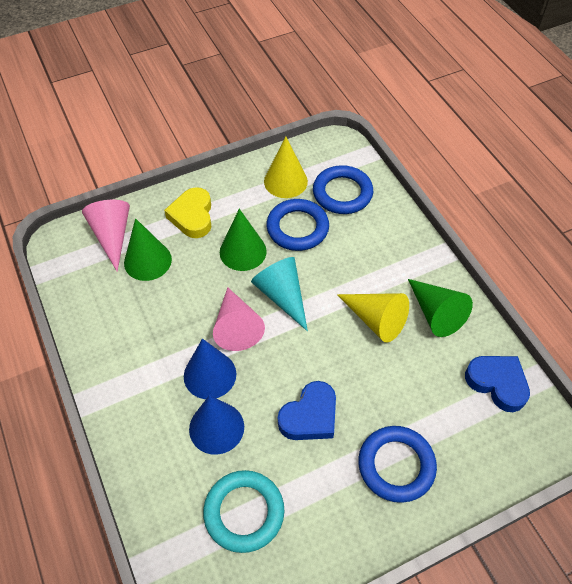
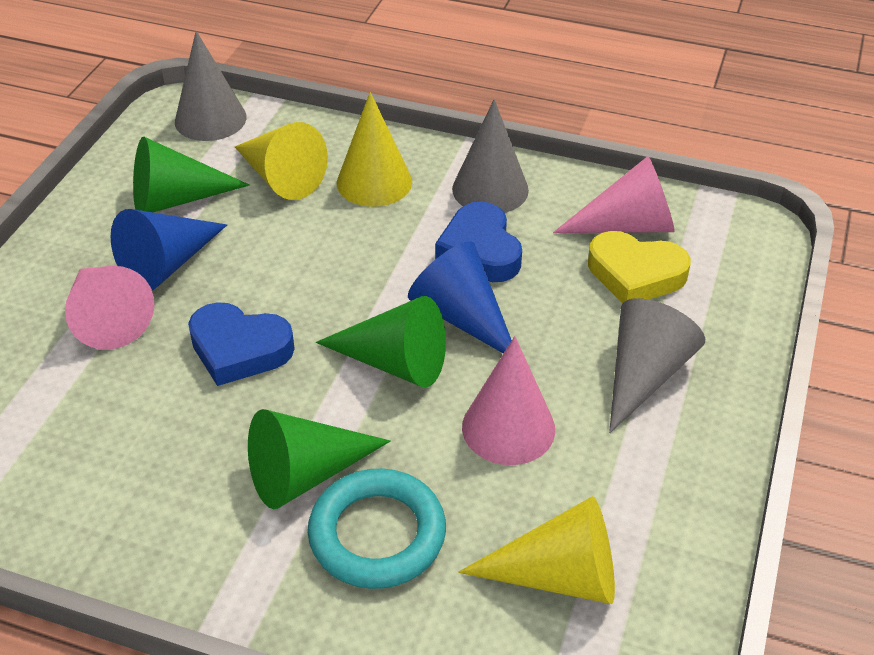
blue ring: [267,199,329,251] [313,165,373,214] [358,426,437,503] = 3 -> none = 0
grey cone: none = 0 -> [175,31,247,141] [452,99,529,213] [609,298,705,433] = 3
pink cone: [82,200,130,272] [213,287,265,351] = 2 -> [65,266,154,350] [462,336,555,465] [553,156,675,233] = 3
turquoise cone: [251,257,308,331] = 1 -> none = 0
yellow cone: [264,136,308,198] [337,293,409,342] = 2 -> [235,122,328,200] [337,92,412,207] [458,496,615,604] = 3

